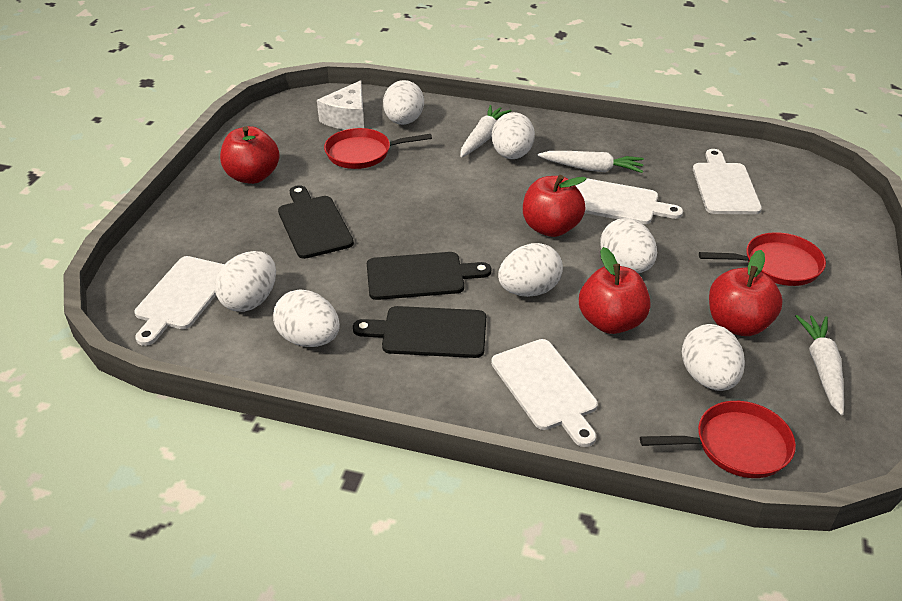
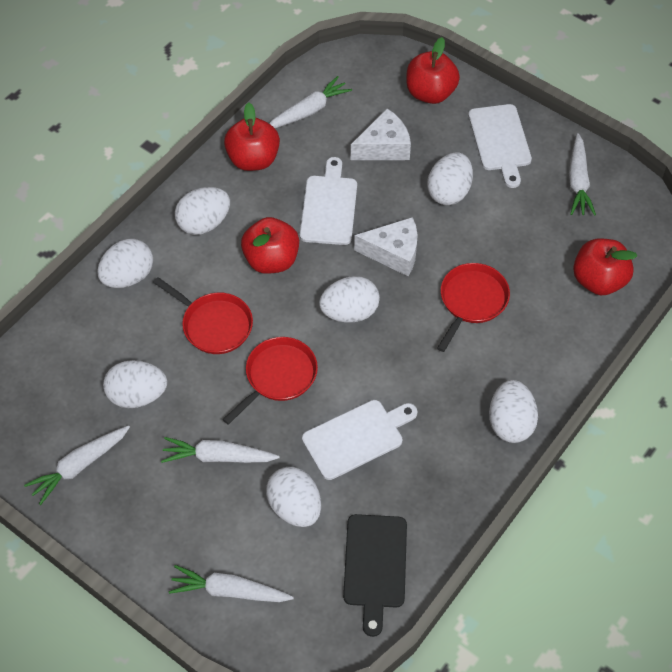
black cutting board: [278,185,354,259] [353,306,486,358] [367,252,491,300] = 3 -> [343,514,407,637] = 1
white carrot: [460,105,512,157] [538,151,644,173] [795,315,844,415] = 3 -> [24,425,130,505] [161,437,280,463] [169,565,294,602] [269,76,352,128] [569,133,596,216] = 5
white cheese: [317,80,364,130] = 1 -> [351,108,411,160] [354,217,417,277] = 2
white cutting board: [134,256,224,346] [491,339,598,447] [575,178,683,224] [693,149,762,214] = 4 -> [300,157,357,245] [302,400,417,480] [468,104,532,188] = 3

